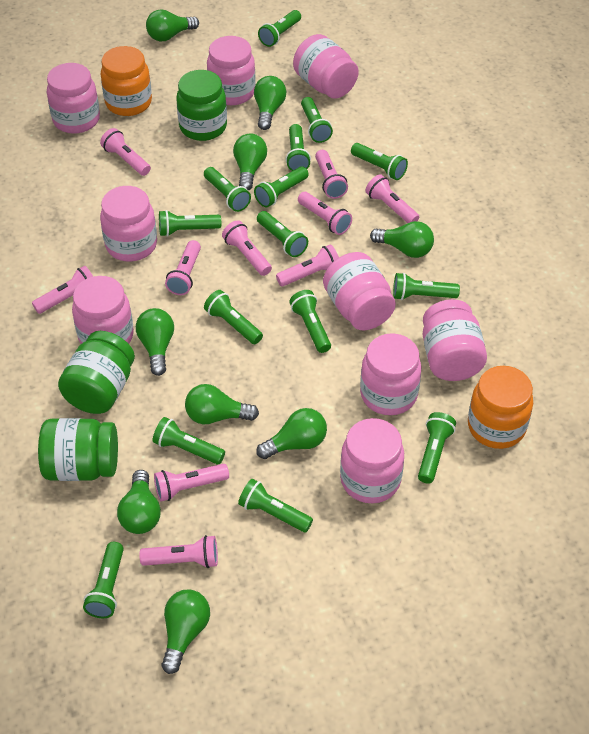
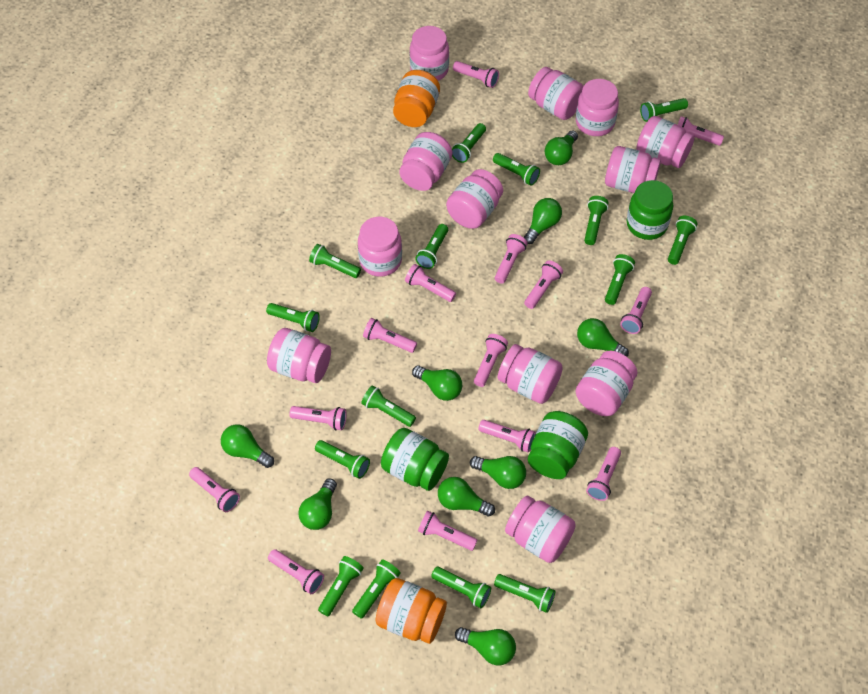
pink flashlight: [32,266,93,314] [100,128,151,176] [139,535,218,568] [154,464,229,501] [165,240,201,295] [222,221,272,276] [276,244,339,286] [298,192,352,235] [315,150,348,199] [365,174,419,223] = 10 -> [189,467,240,512] [268,549,324,594] [289,406,347,430] [363,318,417,353] [405,264,456,302] [418,511,477,551] [453,61,499,88] [474,334,508,387] [479,420,536,452] [495,234,528,284] [524,260,563,309] [586,447,621,501] [620,287,652,334] [678,116,724,146] = 14
pink jar: [47,63,100,134] [72,276,134,344] [100,186,157,262] [207,36,256,105] [293,34,359,99] [323,252,396,331] [340,418,404,503] [360,333,421,415] [423,299,487,381] = 9 -> [267,328,331,383] [358,217,402,277] [399,132,452,191] [410,26,449,81] [446,169,503,229] [498,344,563,404] [505,496,576,563] [528,67,584,120] [576,79,619,136] [576,351,637,416] [605,146,661,193] [636,116,695,168] = 12

